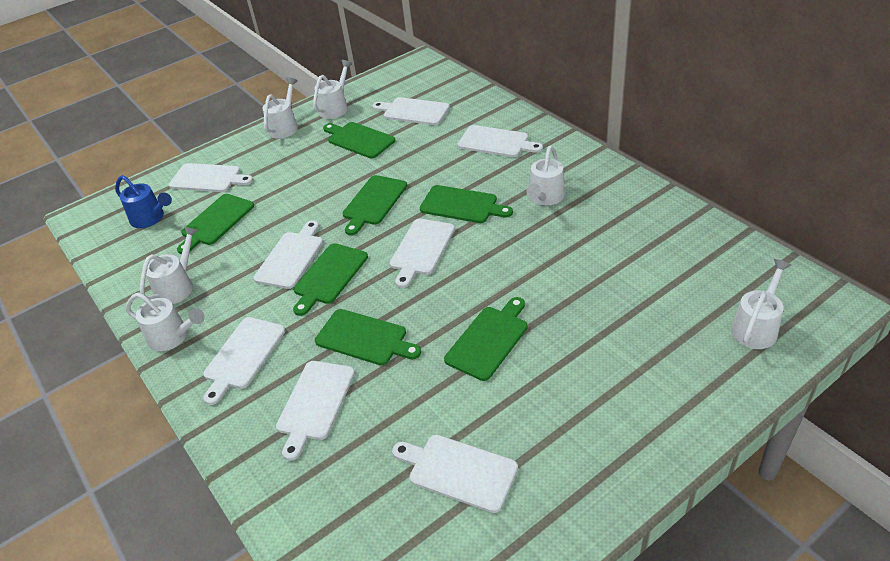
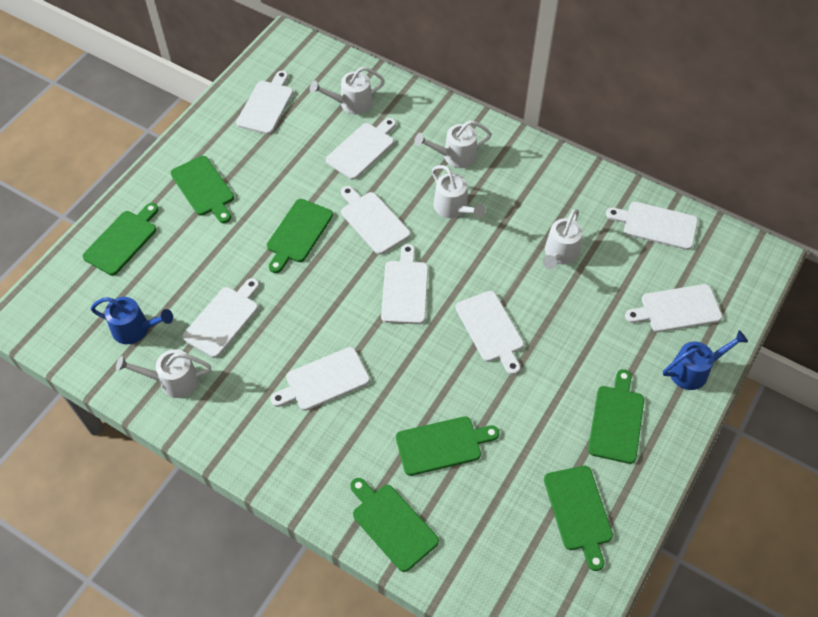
blue watering can: [115,175,172,228] = 1 -> [91,297,173,344] [663,330,748,390] = 2
white cutting board: [169,163,253,192] [203,317,285,405] [253,221,323,289] [276,361,355,461] [372,97,450,125] [390,219,455,288] [392,435,518,513] [458,125,543,157] = 8 -> [182,278,259,358] [236,71,293,134] [270,347,370,411] [326,118,396,180] [341,186,411,255] [381,244,428,324] [455,291,524,375] [606,202,698,250] [625,284,722,332] = 9
white watering can: [126,292,205,351] [140,226,199,304] [262,77,298,139] [313,60,352,119] [527,146,565,205] [731,259,791,349] = 6 -> [116,349,211,398] [310,67,385,114] [415,120,492,168] [432,165,486,218] [543,209,583,269] = 5

